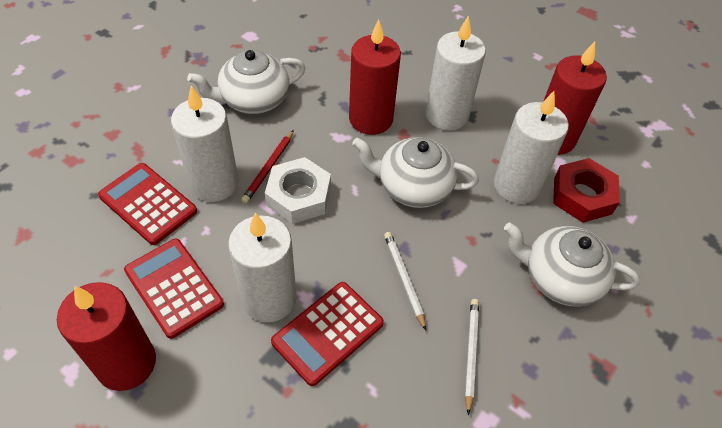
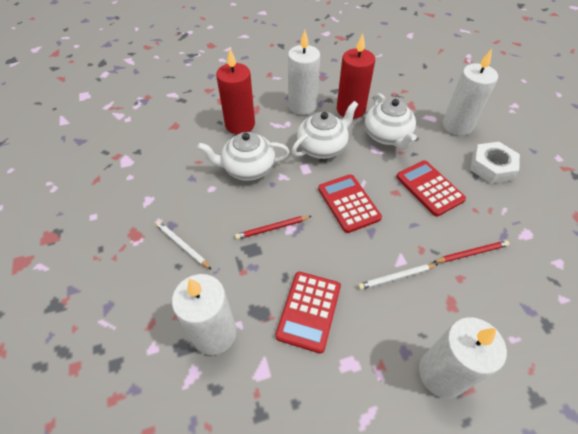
red candle: [57,282,156,391] [349,19,401,135] [543,42,607,155] = 3 -> [216,49,255,134] [337,33,375,119] = 2
red nut: [553,158,620,223] = 1 -> none = 0
red pencil: [241,130,294,203] = 1 -> [235,216,311,240] [434,240,509,263] = 2

